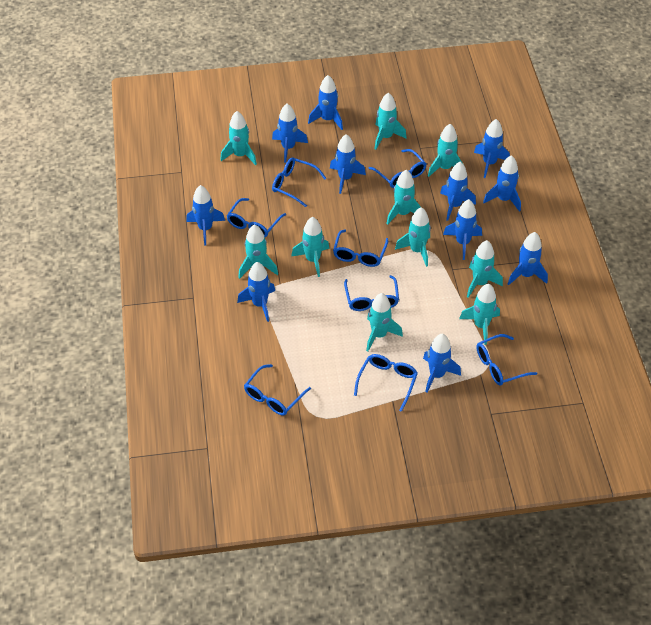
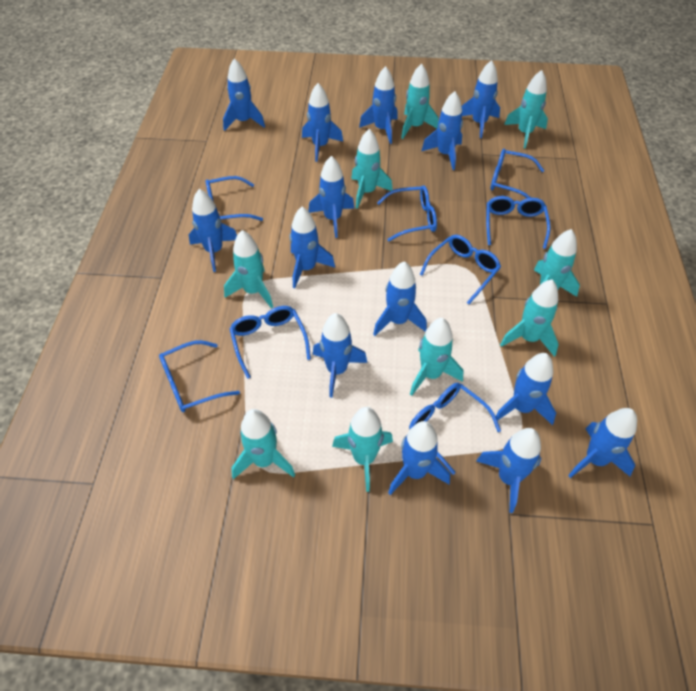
blue rocket: [186,185,225,246] [237,262,275,322] [272,104,308,163] [308,75,343,130] [330,134,366,194] [423,334,461,393] [440,162,476,221] [443,199,482,260] [474,119,510,178] [483,155,521,212] [508,232,548,285] = 11 -> [189,189,237,272] [223,58,265,131] [290,207,335,288] [302,83,343,162] [308,156,355,238] [313,313,367,398] [359,66,398,144] [373,261,427,336] [388,421,450,495] [421,91,463,170] [462,60,500,138] [477,428,542,513] [496,353,556,425] [568,408,637,478] = 14
turquoise rocket: [220,111,257,165] [238,224,278,279] [291,217,329,277] [366,293,403,352] [375,93,407,150] [386,170,421,225] [395,207,431,267] [428,124,464,177] [459,284,500,345] [467,240,503,298] = 10 -> [224,230,273,308] [232,409,295,479] [332,407,393,492] [351,129,393,209] [401,63,439,139] [410,318,463,396] [500,280,559,357] [504,70,548,148] [534,229,580,297] = 9

